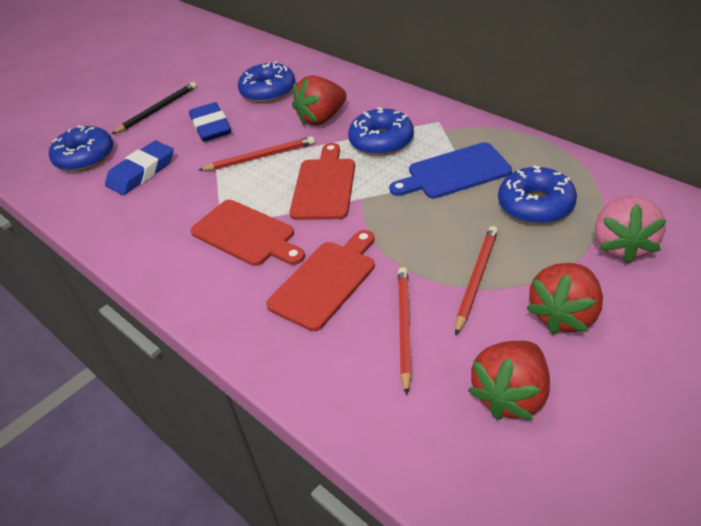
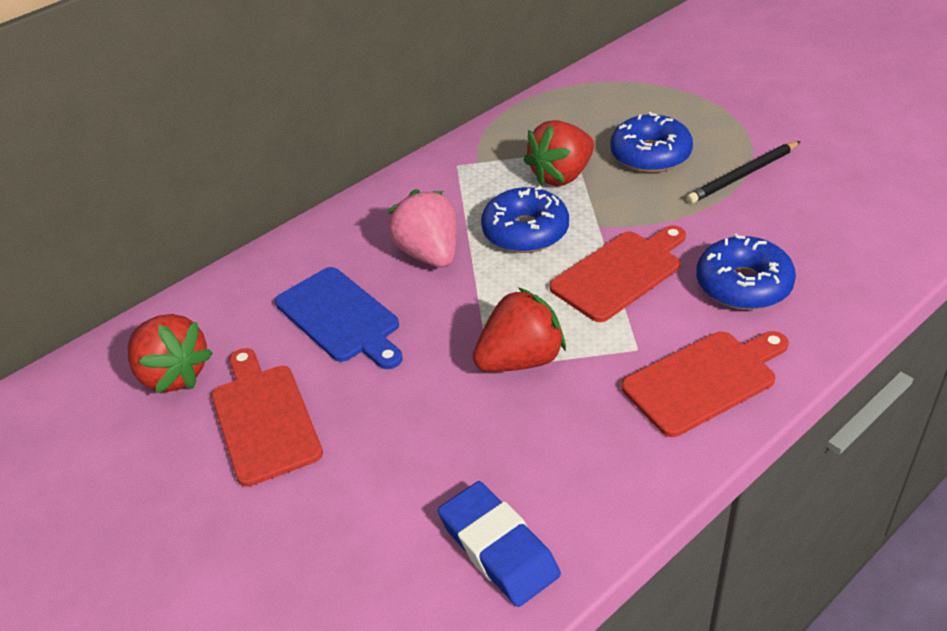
blue donut: [49,125,113,172] [238,61,296,103] [348,107,414,156] [498,165,577,224] = 4 -> [481,186,569,253] [610,112,693,173] [696,234,796,310] = 3
blue eraser: [105,141,173,195] [189,102,231,142] = 2 -> [438,481,561,607] = 1
red pencil: [198,136,315,171] [398,267,412,395] [455,226,498,336] = 3 -> none = 0

